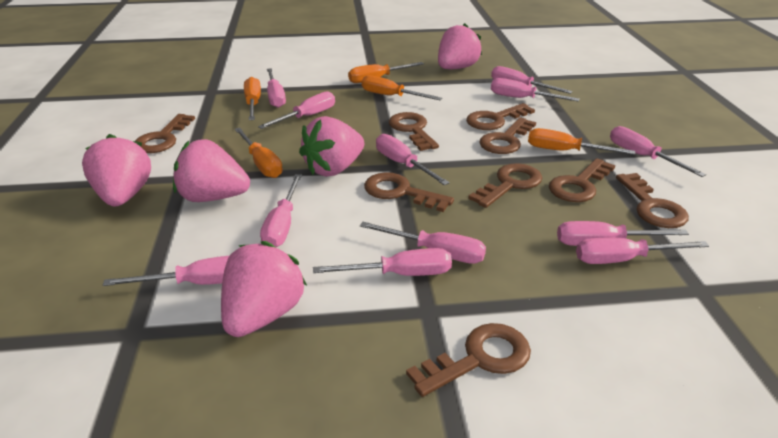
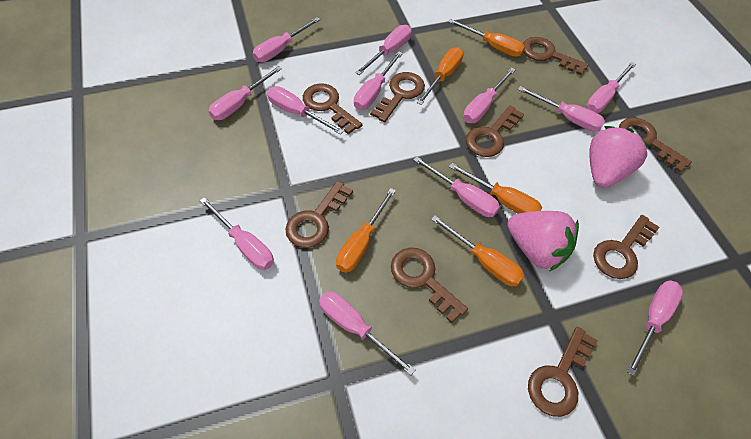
pink strawberry: [82,134,151,206] [173,139,250,202] [221,241,307,337] [299,116,364,177] [438,23,482,69] = 5 -> [507,211,579,272] [589,126,649,188] = 2

